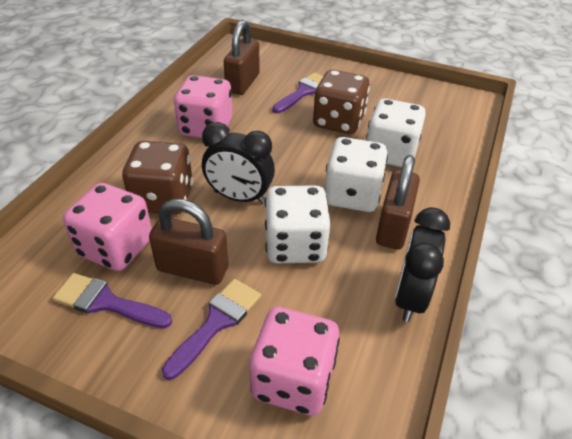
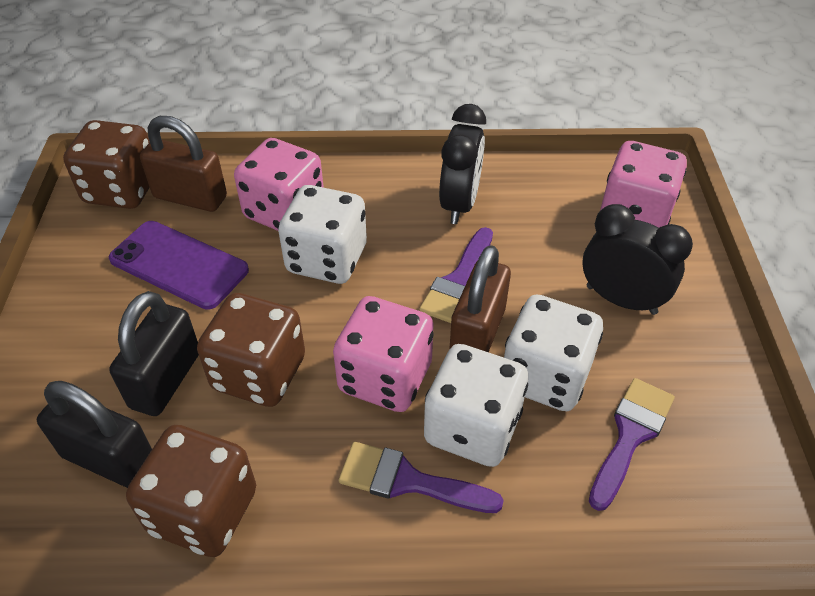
black padlock: none = 0 -> [37,381,152,488] [109,291,199,416] = 2
brown dice: [122,141,193,215] [313,70,370,134] = 2 -> [63,120,150,209] [126,425,256,557] [197,293,305,407] = 3
brown padlock: [149,199,228,285] [224,20,260,95] [376,155,420,250] = 3 -> [140,116,227,212] [449,245,511,352] = 2
purple phone: none = 0 -> [109,221,249,310] = 1

